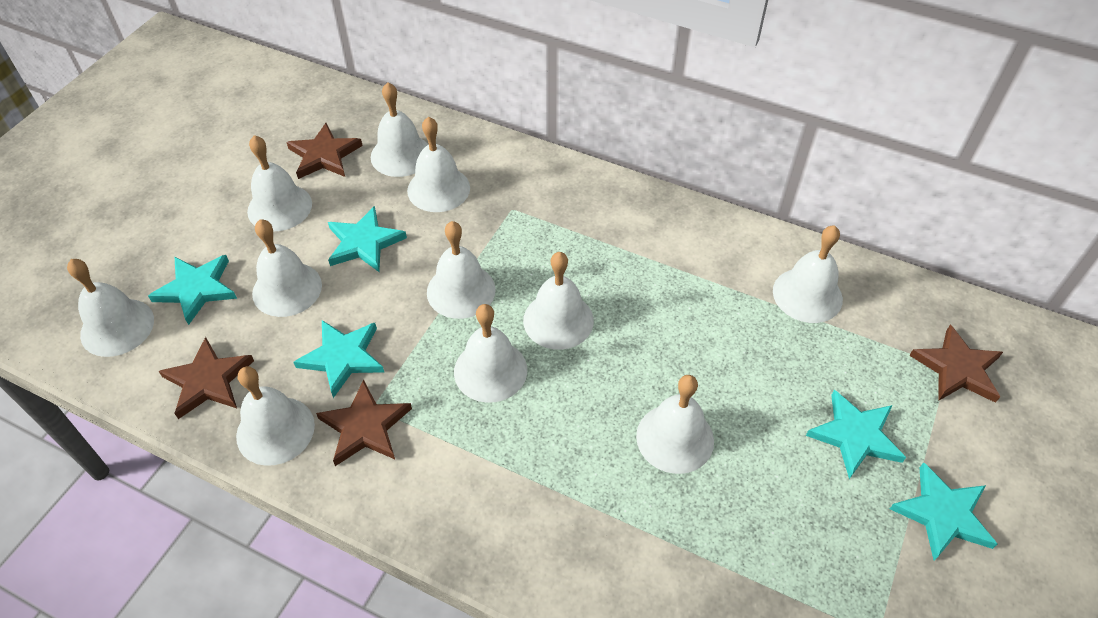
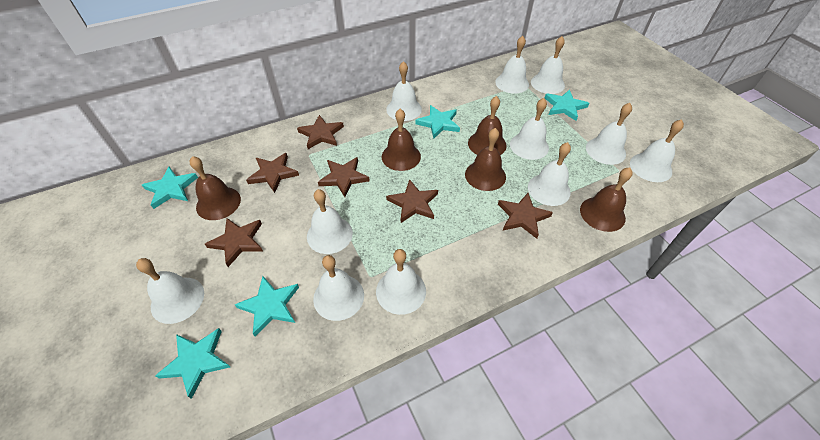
brown bell: none = 0 -> [190,156,241,220] [382,109,421,171] [465,128,506,191] [468,96,507,155] [580,167,633,232] = 5
brown star: [159,337,254,419] [286,123,363,179] [316,379,412,466] [909,324,1003,403] = 4 -> [205,218,263,267] [246,153,299,193] [297,115,344,149] [318,157,370,197] [386,179,438,223] [498,193,553,239] = 6

